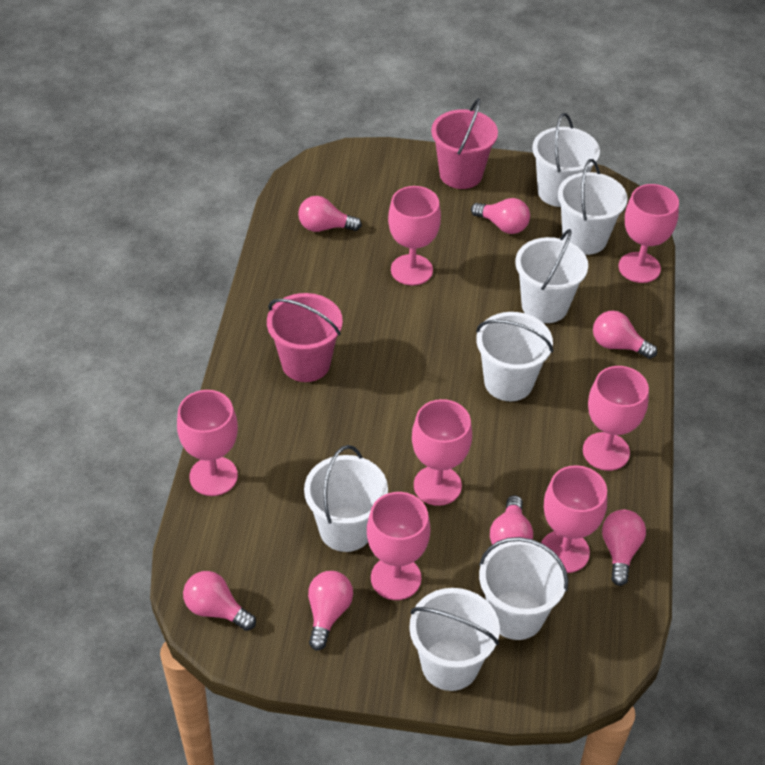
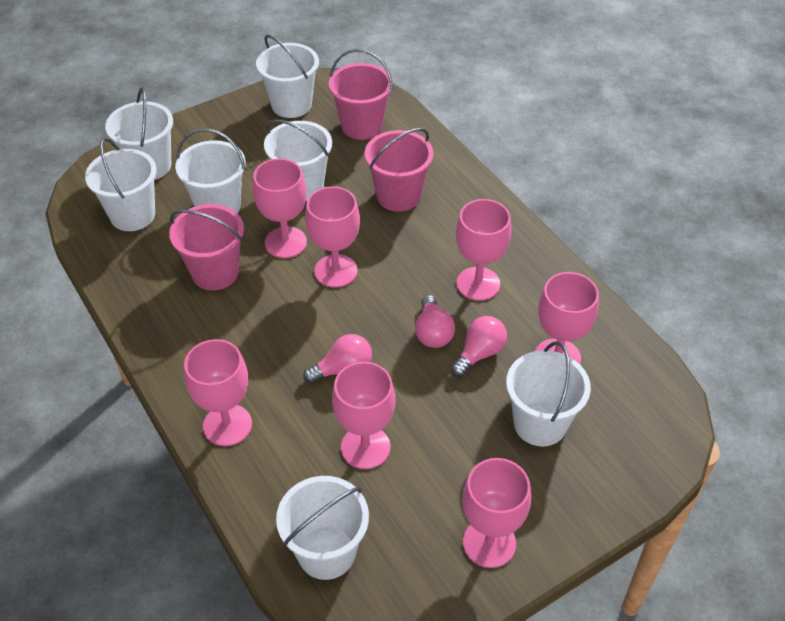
pink bucket: [267,293,343,382] [431,98,498,189] = 2 -> [169,204,244,290] [329,49,393,140] [365,128,433,212] = 3
pink light bulb: [183,571,256,631] [298,196,362,232] [308,571,353,651] [471,198,530,234] [490,495,533,545] [593,311,657,359] [602,510,646,586] = 7 -> [303,334,372,384] [415,295,455,348] [451,316,507,377] = 3

